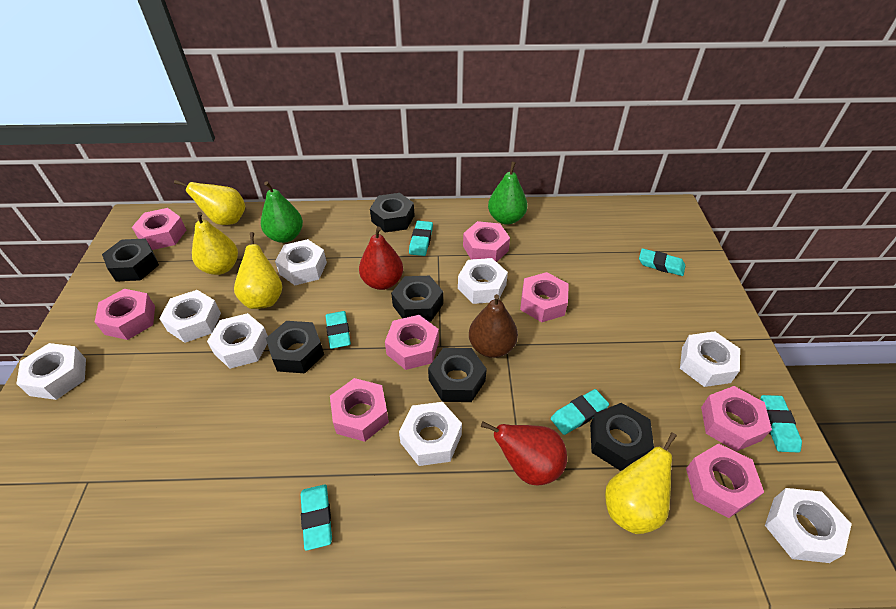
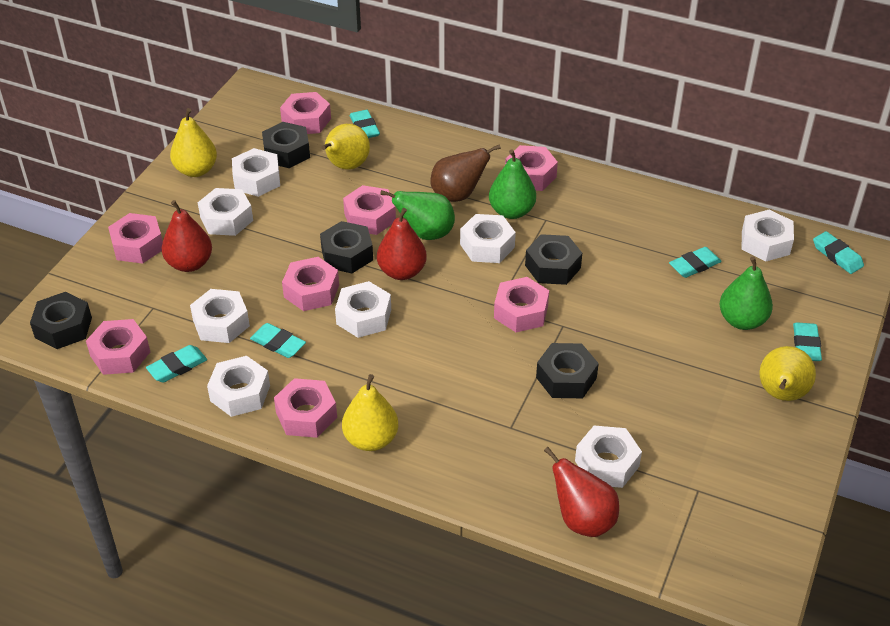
black nut: [102,238,159,282] [266,321,324,373] [370,193,415,232] [391,276,443,322] [428,348,487,402] [590,403,654,471] = 6 -> [30,292,92,349] [262,122,310,168] [320,221,373,273] [525,234,582,285] [536,343,599,398] = 5
green pear: [261,181,303,243] [488,162,527,225] = 2 -> [380,190,455,240] [489,150,536,219] [719,257,773,330] = 3
red pear: [359,227,403,290] [481,421,567,486] = 2 -> [162,200,212,272] [377,208,427,280] [544,447,619,537] = 3

